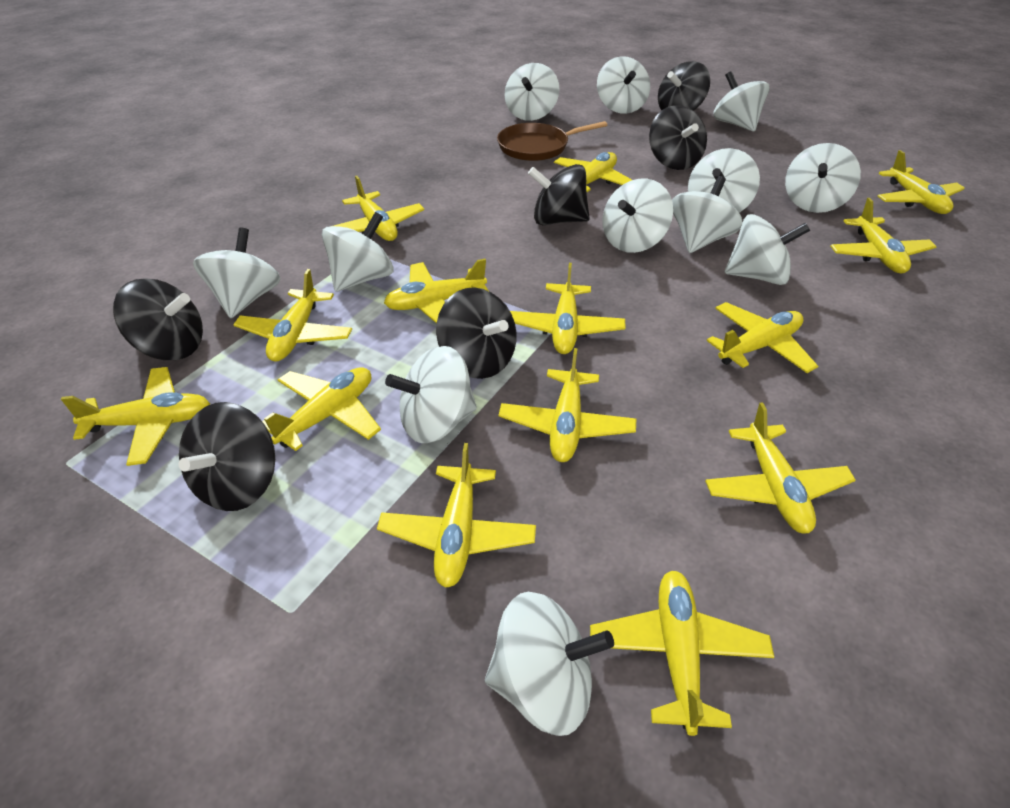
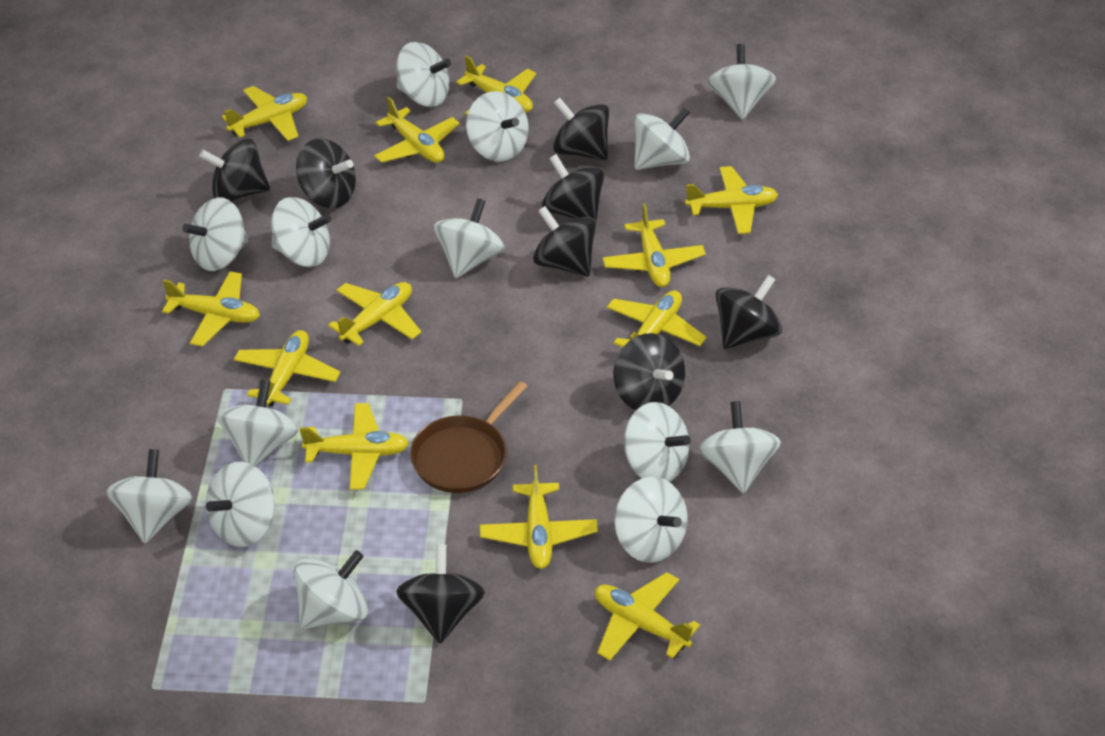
black spinning top: [113,278,203,360] [179,402,275,511] [436,287,516,379] [528,164,590,225] [649,105,707,170] [658,61,710,111] = 6 -> [199,139,270,202] [296,138,356,208] [396,544,485,643] [533,206,596,277] [542,154,605,222] [553,98,609,160] [613,333,685,410] [716,275,782,349] = 8
white spinning top: [193,228,281,318] [322,212,394,292] [385,346,477,443] [485,592,614,736] [504,63,559,121] [597,56,650,114] [602,179,673,253] [672,176,743,253] [688,148,760,213] [713,71,769,131] [724,214,810,285] [785,143,861,213] = 12 -> [107,449,193,543] [182,197,249,271] [206,462,275,547] [217,380,299,466] [271,197,331,267] [294,550,368,629] [396,42,451,107] [434,198,505,278] [466,91,529,162] [614,477,688,563] [624,402,691,482] [634,107,690,170] [698,401,781,493] [707,44,776,120] = 14
yellow plane: [61,367,210,466] [233,269,352,362] [262,367,381,451] [334,176,424,241] [377,443,536,588] [384,259,489,324] [499,348,636,462] [510,263,625,354] [554,152,632,192] [590,571,774,736] [705,402,856,534] [707,302,818,373] [831,198,937,274] [878,150,965,214] = 14 -> [162,271,260,347] [222,86,307,141] [234,330,340,407] [299,403,409,490] [328,282,421,346] [374,97,460,163] [456,55,536,115] [480,465,598,569] [595,572,700,661] [602,203,706,287] [607,290,707,347] [685,166,778,234] = 12

